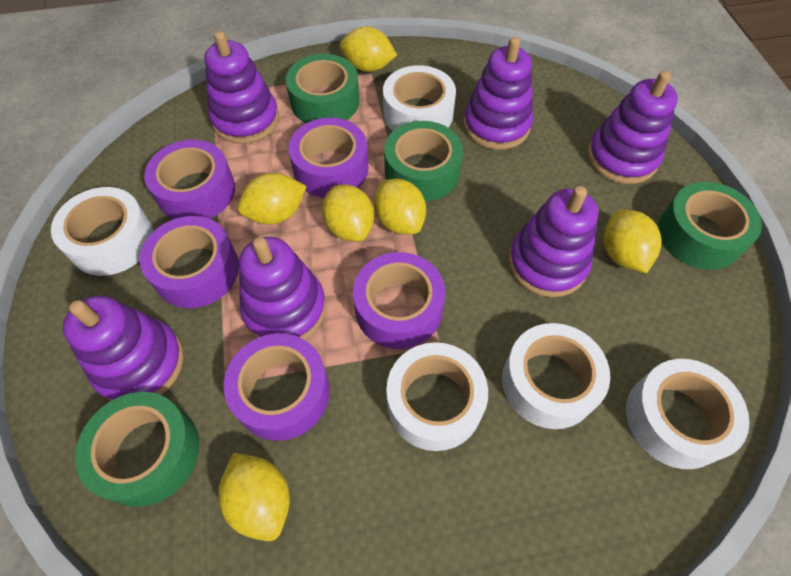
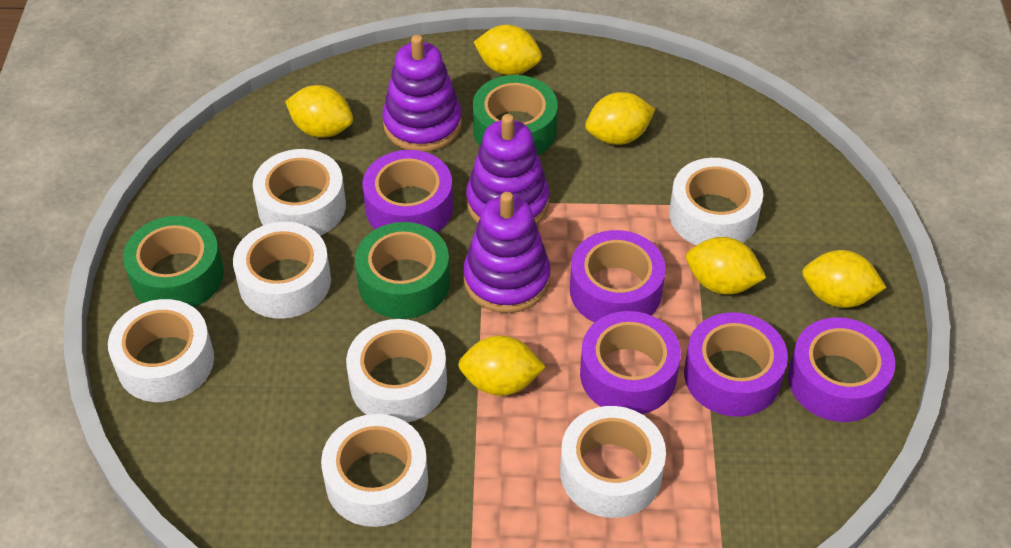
green tape: [75,392,199,507] [286,54,360,123] [384,121,463,201] [658,182,762,270] = 4 -> [123,216,224,307] [355,222,450,319] [473,75,558,155] = 3
purple stacking toy: [63,296,184,401] [204,31,279,144] [239,237,326,340] [463,37,533,150] [508,186,598,297] [587,71,678,184] = 6 -> [382,35,462,152] [463,192,550,313] [466,114,549,224] = 3
white tape: [51,187,153,276] [383,65,456,131] [386,342,488,451] [502,323,610,429] [626,359,750,469] = 5 -> [108,299,214,402] [233,222,331,319] [253,149,346,236] [321,414,428,527] [346,319,447,423] [560,406,666,518] [669,158,763,245] = 7

